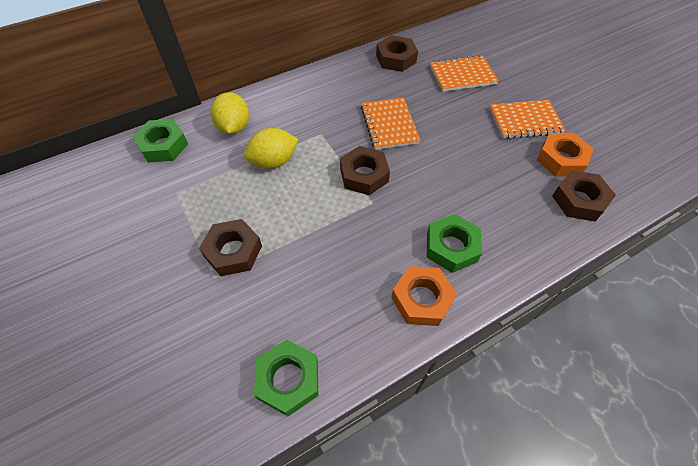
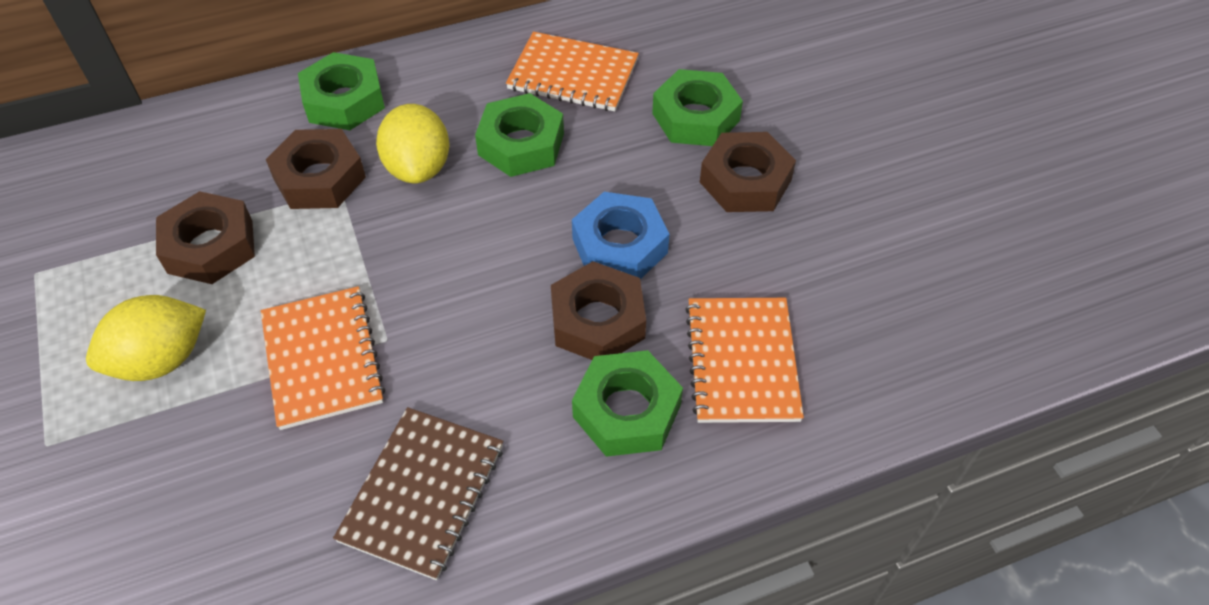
blue nut: none = 0 -> [572,192,669,279] = 1
brown notebook: none = 0 -> [333,407,503,580] = 1
green nut: [132,119,188,163] [254,340,318,416] [427,214,482,273] = 3 -> [298,52,385,130] [475,93,564,177] [572,350,683,457] [652,69,743,146] = 4
orange nut: [391,266,457,326] [537,133,593,177] = 2 -> none = 0

